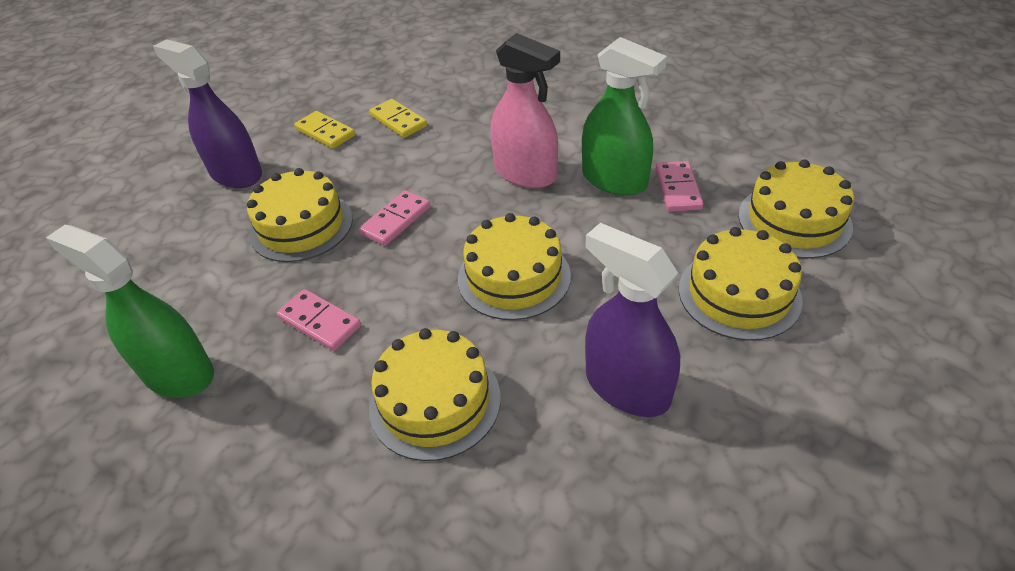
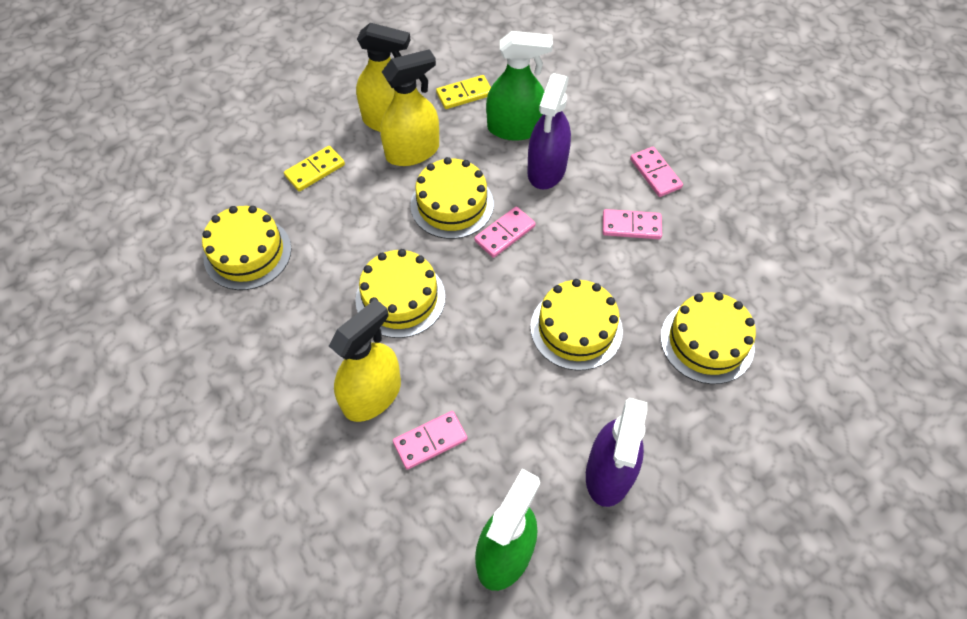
pink domino: [277,289,361,351] [359,190,431,246] [655,161,703,212] = 3 -> [393,411,468,470] [474,206,536,258] [603,209,662,239] [630,147,683,197] = 4
pink spray bottle: [490,33,560,188] = 1 -> none = 0
yellow spray bottle: none = 0 -> [329,299,401,422] [356,23,410,132] [380,49,439,166] = 3

